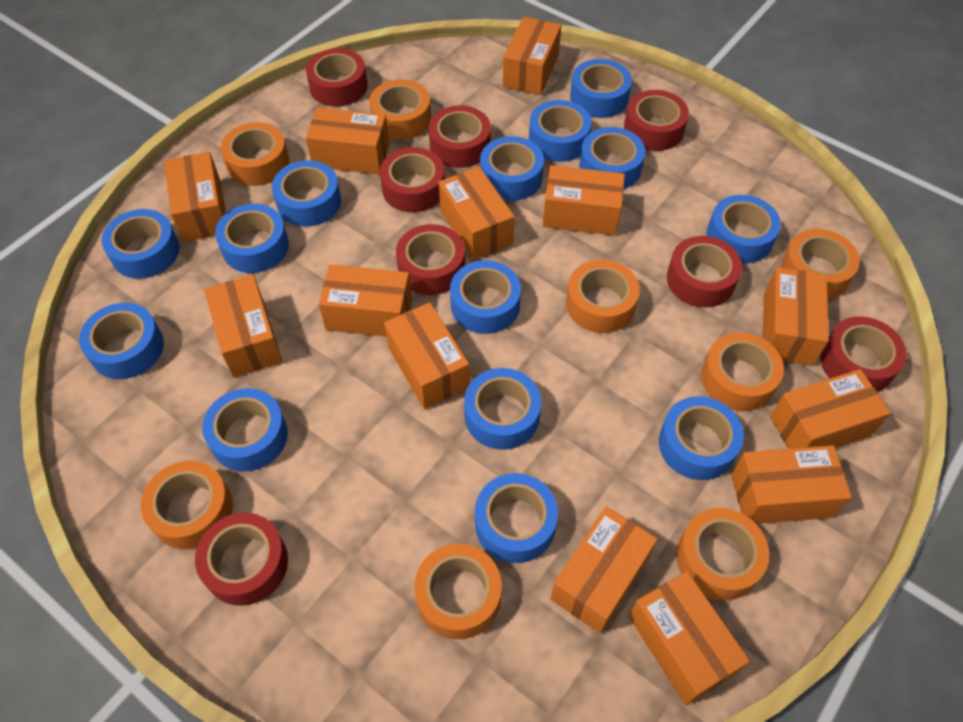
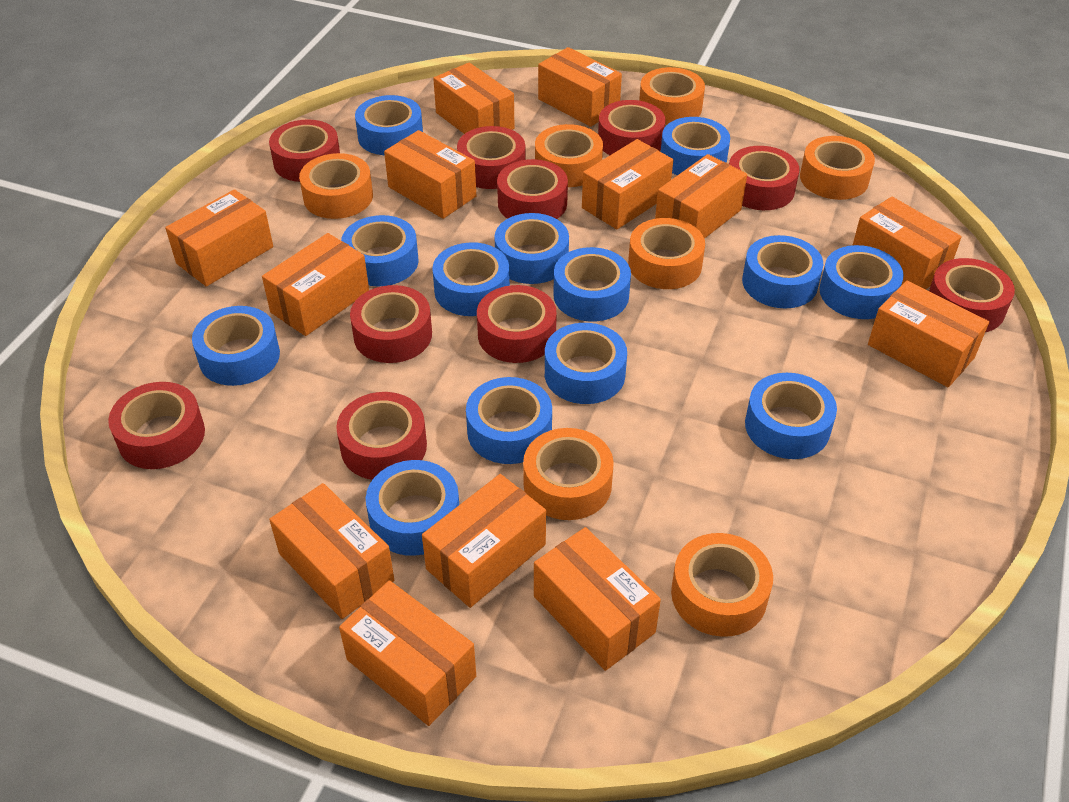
blue tape: [79,303,164,379] [102,209,180,279] [202,388,288,472] [215,204,289,273] [272,160,341,227] [450,260,521,334] [464,368,541,450] [475,473,558,563] [480,136,544,201] [529,100,592,162] [570,59,632,118] [579,127,646,189] [659,396,744,480] [707,195,781,263] = 14 -> [192,306,280,386] [341,215,418,286] [355,95,423,155] [366,460,459,556] [432,242,510,316] [466,377,552,464] [494,213,569,284] [545,323,627,404] [553,247,631,322] [661,117,730,175] [742,235,824,308] [745,373,837,459] [819,245,904,319] = 13
orange tape: [141,461,233,549] [221,122,289,186] [369,80,431,140] [414,544,502,639] [566,260,640,333] [676,508,769,601] [701,332,784,411] [781,229,860,299] = 8 -> [299,153,373,219] [523,428,614,520] [535,124,603,187] [628,218,705,289] [639,67,705,125] [671,533,773,637] [800,136,875,200] = 7
red tape: [195,513,288,606] [306,48,368,107] [380,147,445,212] [396,224,465,295] [429,105,491,168] [624,90,689,151] [667,236,742,308] [820,317,907,392] = 8 -> [108,382,205,469] [269,120,340,182] [336,392,427,480] [350,285,432,363] [457,126,525,189] [477,285,557,363] [497,159,568,219] [598,100,666,155] [729,146,799,210] [929,258,1015,332] = 10

